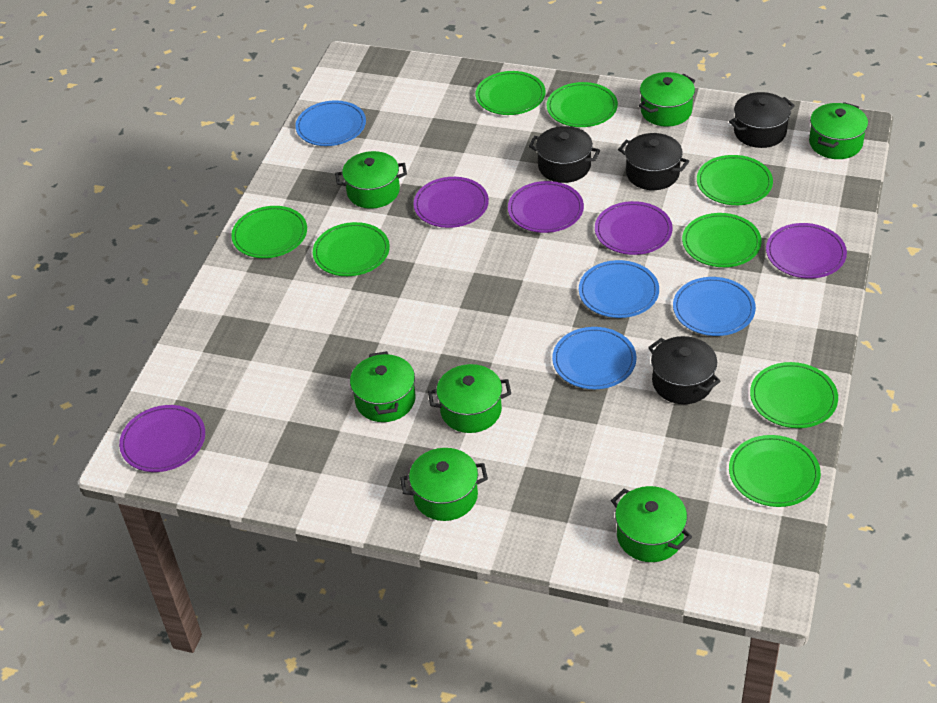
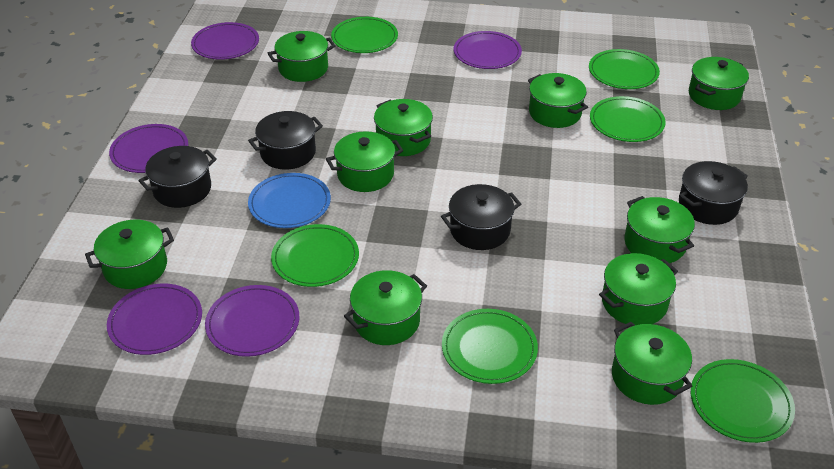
blue plate: [295,100,366,146] [552,327,636,389] [579,260,659,318] [673,277,756,336] = 4 -> [248,173,331,228] = 1
green plate: [231,206,307,258] [313,222,390,276] [476,71,545,115] [547,82,618,127] [682,213,762,267] [697,155,773,205] [729,435,821,507] [750,362,838,428] = 8 -> [271,224,359,287] [331,17,398,53] [442,309,538,384] [589,49,660,89] [590,96,666,142] [691,359,795,443] = 6
green pot: [335,151,407,209] [350,351,416,422] [400,448,488,521] [428,364,511,433] [611,486,692,562] [639,72,695,127] [809,102,868,159] = 7 -> [85,220,174,289] [268,31,335,82] [326,131,403,192] [344,270,427,345] [374,99,433,156] [528,73,588,128] [599,253,678,325] [612,322,692,405] [624,196,695,263] [689,57,749,110] = 10

